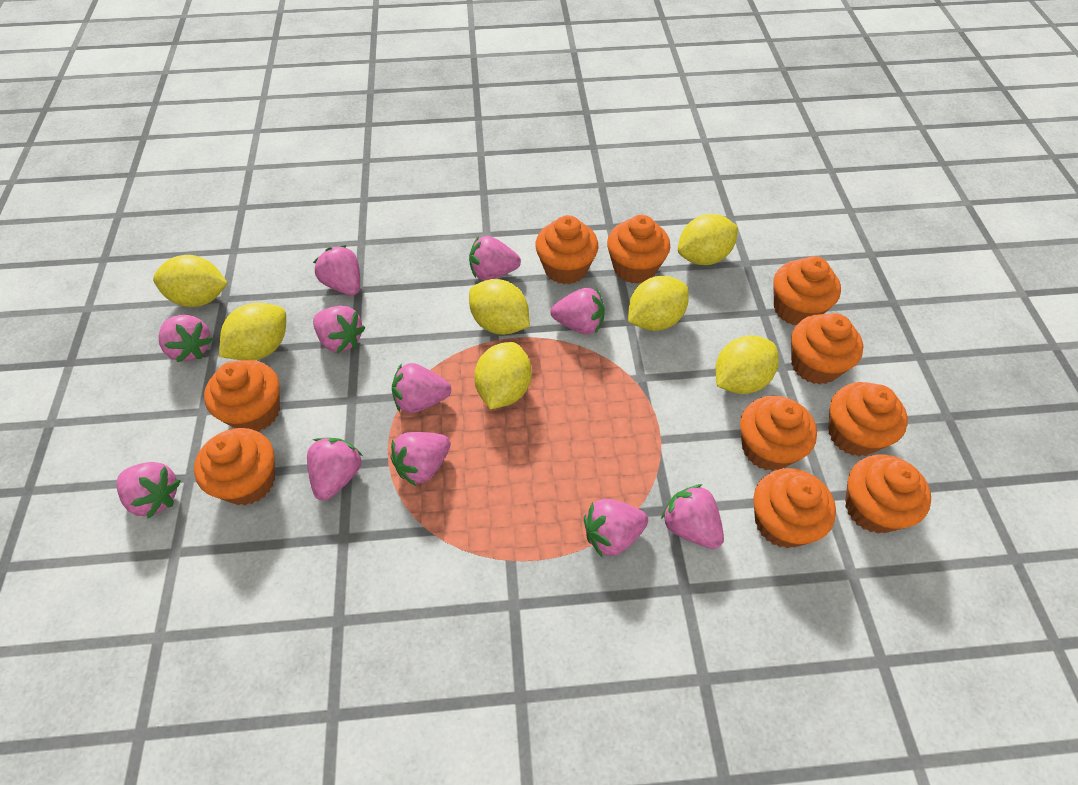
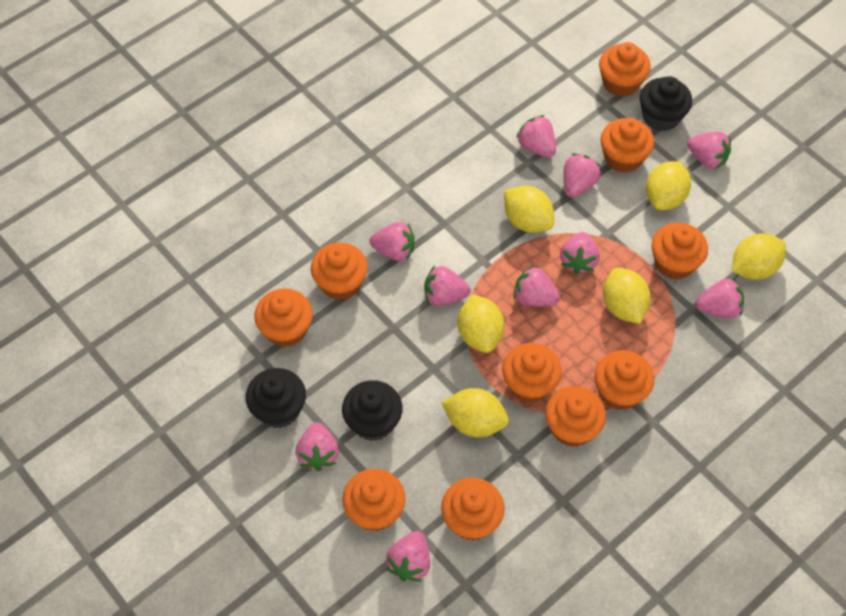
black cupcake: none = 0 -> [246,368,306,428] [342,380,403,441] [640,76,692,131] = 3
pink strawberry: [117,462,181,518] [158,315,213,362] [307,438,363,501] [313,245,360,295] [313,306,365,353] [390,432,451,486] [392,363,451,413] [469,236,521,280] [551,288,605,335] [584,499,648,557] [661,484,724,549] = 11 -> [296,422,339,471] [369,222,415,261] [386,531,430,581] [424,266,471,306] [513,265,560,307] [516,115,556,158] [560,232,599,275] [564,153,601,197] [687,132,731,170] [695,278,744,319] = 10
yellow lemon: [153,255,228,307] [219,303,286,360] [469,279,530,335] [474,342,532,409] [628,276,689,331] [678,214,738,265] [716,335,779,394] = 7 -> [441,388,509,437] [458,294,504,353] [504,186,554,233] [603,268,651,324] [646,161,691,210] [732,233,786,280] = 6

